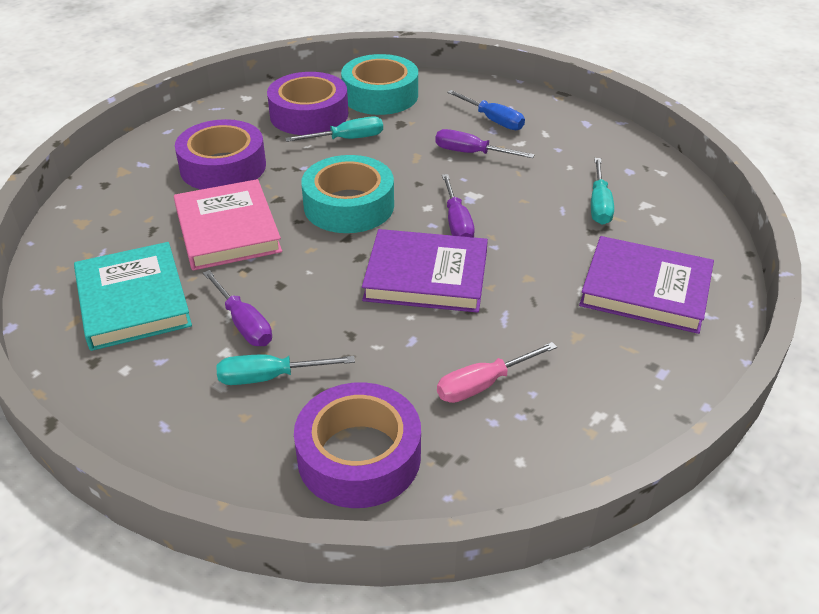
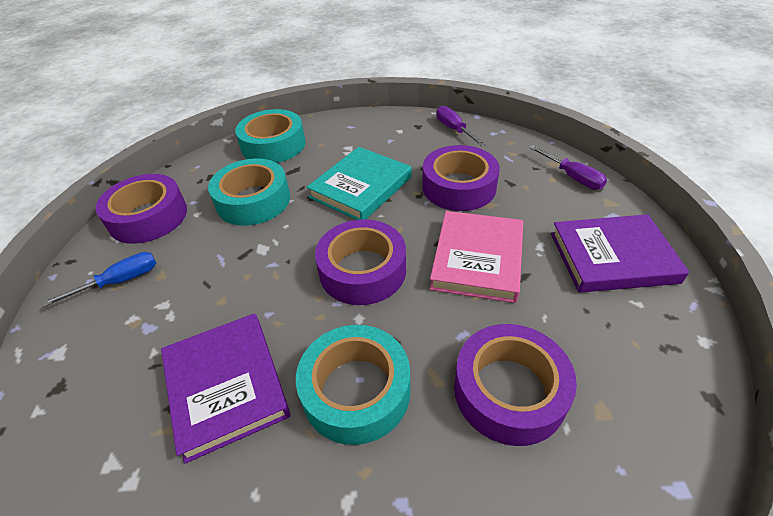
pink screwdriver: [437,342,557,403] = 1 -> none = 0
purple screwdriver: [203,270,272,346] [435,129,535,158] [442,174,475,237] = 3 -> [436,106,486,146] [529,145,607,190] = 2
purple tape: [175,119,266,190] [267,72,348,135] [294,382,421,508] = 3 -> [96,174,187,244] [315,220,406,305] [422,145,500,211] [454,324,577,446] = 4
turquoise screwdriver: [216,355,355,385] [285,116,383,142] [591,158,614,225] = 3 -> none = 0
turquoise tape: [301,155,394,233] [341,54,418,115] = 2 -> [208,159,290,226] [235,109,306,163] [296,325,410,445] = 3

